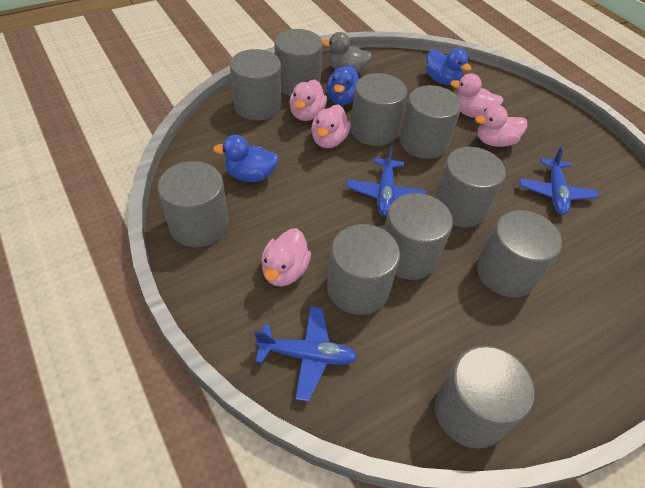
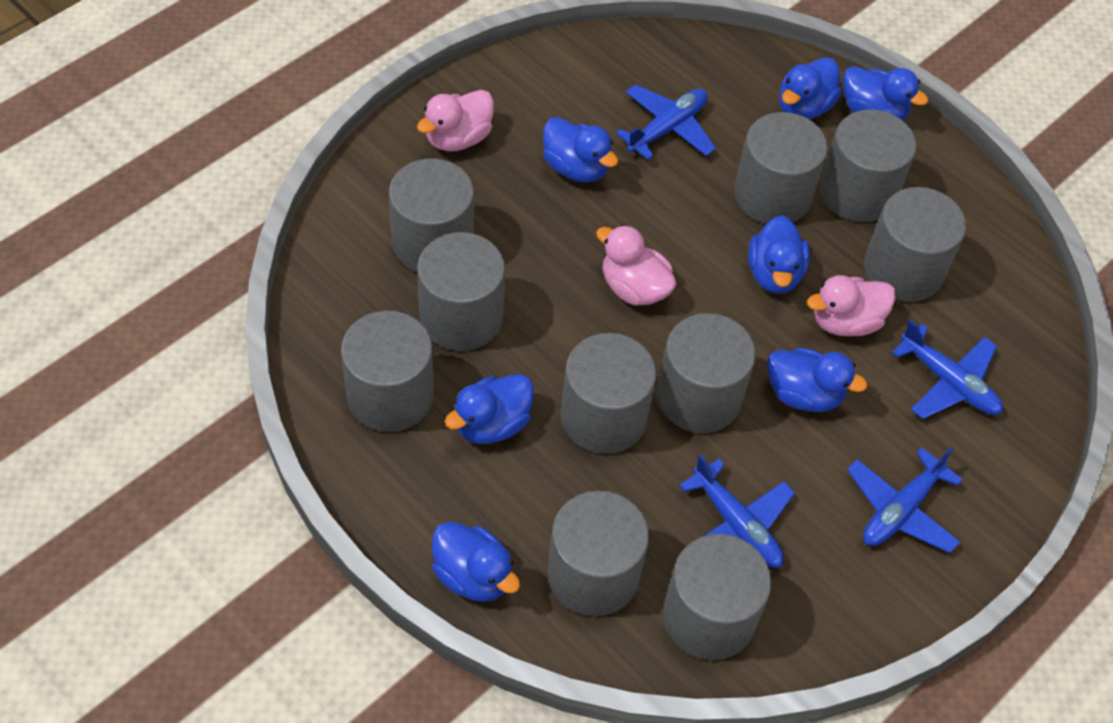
blue duck: [213,135,279,182] [327,65,359,105] [426,48,472,85] = 3 -> [432,522,520,602] [445,374,534,444] [543,117,618,182] [748,215,810,294] [767,348,867,412] [779,57,842,119] [843,66,928,120] = 7
blue plane: [255,306,358,402] [347,146,426,216] [519,147,599,215] = 3 -> [616,84,716,160] [679,454,795,568] [847,446,963,553] [892,320,1003,419] = 4
grey duck: [322,32,372,73] = 1 -> none = 0
pink duck: [261,228,311,287] [289,80,327,121] [311,105,351,148] [450,74,504,118] [475,105,527,147] = 5 -> [417,90,494,151] [596,225,677,306] [807,275,896,337] = 3

